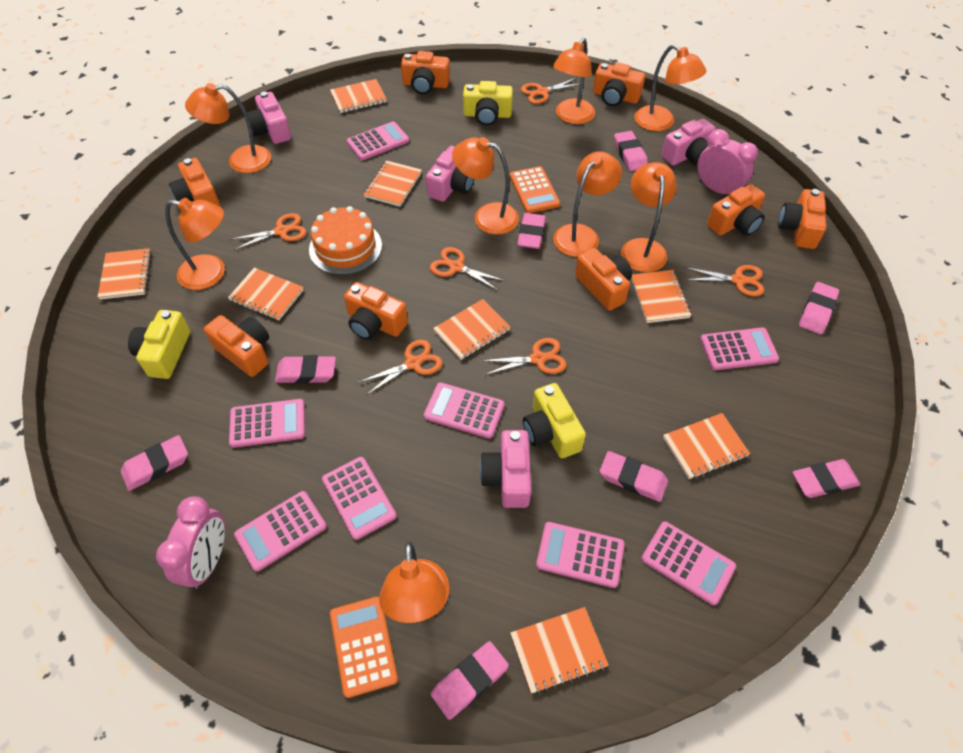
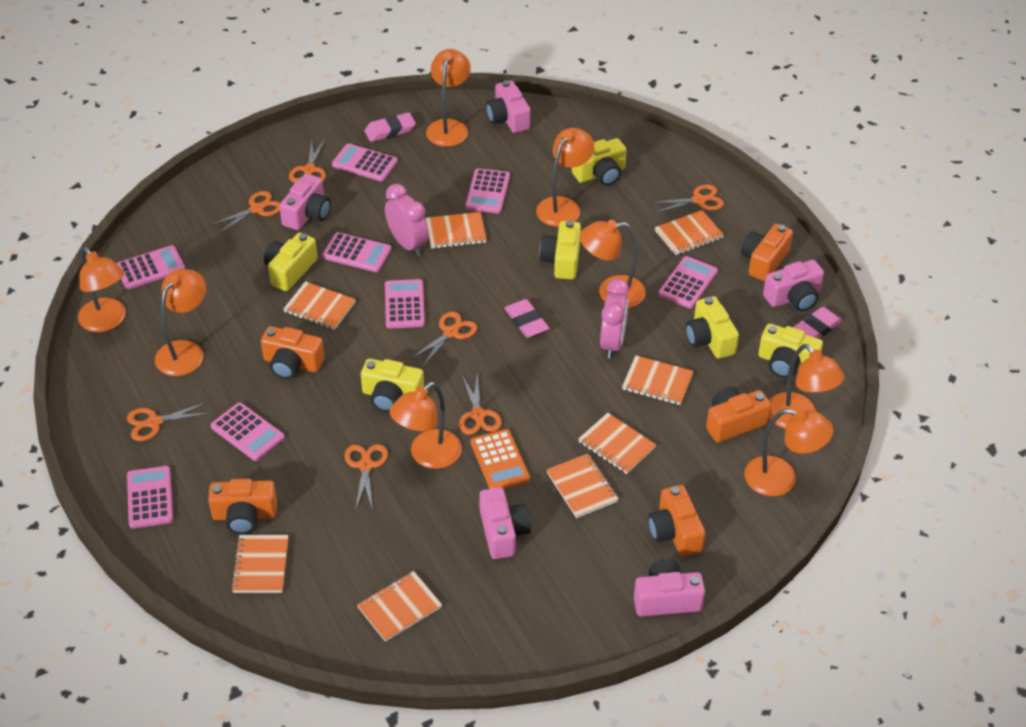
orange cake: [309,206,382,275] = 1 -> none = 0
orange calculator: [330,596,398,698] [510,166,560,213] = 2 -> [470,429,530,489] = 1
orange camera: [169,158,220,207] [204,315,269,377] [344,282,408,340] [401,51,450,94] [575,248,632,311] [593,62,645,106] [707,184,765,236] [778,189,826,249] = 8 -> [208,479,277,534] [261,326,324,379] [648,485,706,557] [706,387,771,442] [741,224,793,281] = 5
orange scissors: [230,213,307,250] [358,340,443,395] [430,247,505,290] [481,338,567,375] [521,78,580,104] [686,265,764,296] = 6 -> [127,402,211,441] [211,191,280,234] [289,139,326,183] [344,444,388,511] [411,312,477,366] [459,372,502,435] [651,184,724,213] = 7
pink camera: [247,92,291,144] [426,146,474,202] [480,430,531,508] [661,118,715,166] = 4 -> [279,174,331,230] [479,487,531,559] [486,80,531,133] [634,560,705,616] [763,260,824,311] = 5
pink eraser: [121,435,188,491] [275,355,336,384] [431,641,509,720] [517,213,546,249] [600,451,668,502] [614,131,648,171] [793,459,860,498] [799,282,839,334] = 8 -> [364,112,416,142] [504,299,549,338] [793,307,842,339] = 3
yellow camera: [128,310,190,379] [463,81,513,126] [523,383,586,458] = 3 -> [264,232,317,291] [361,359,424,412] [539,220,581,279] [572,138,627,186] [685,296,739,359] [758,324,823,378] = 6

